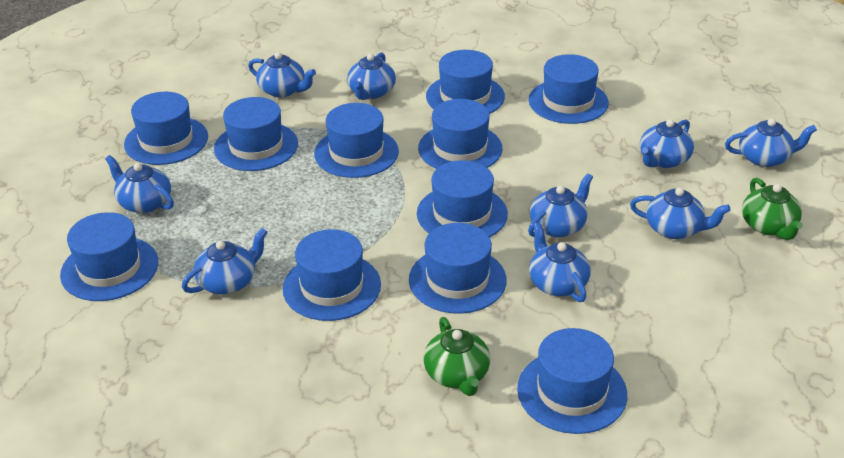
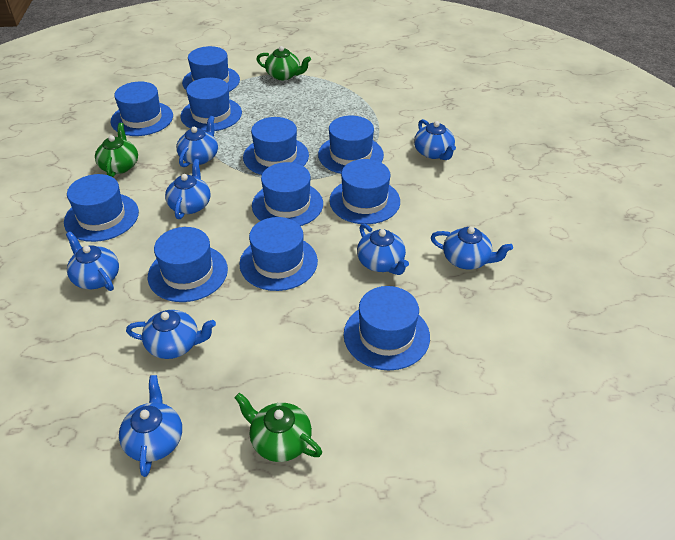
blue teapot: [105,155,174,213] [182,228,267,294] [248,52,316,97] [347,52,396,100] [528,173,593,237] [529,222,591,302] [630,187,731,239] [640,119,694,168] [725,118,817,167] = 9 -> [66,232,119,291] [119,375,182,477] [126,310,216,359] [165,159,211,219] [176,116,218,167] [357,224,409,275] [414,119,456,160] [431,227,513,270] = 8
green teapot: [423,317,490,396] [742,178,803,240] = 2 -> [95,123,138,177] [234,393,322,462] [256,46,311,80] = 3

